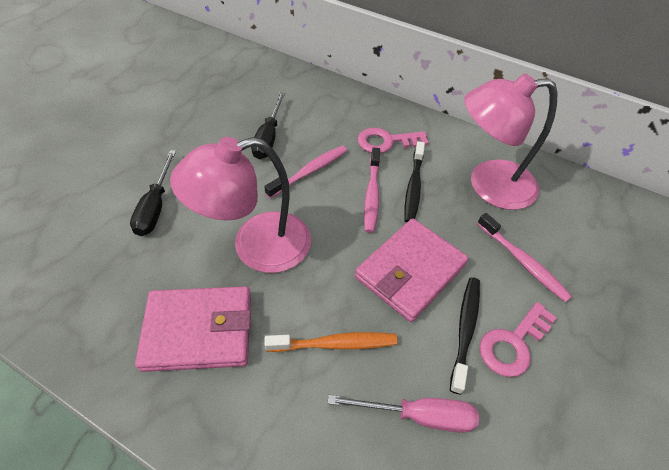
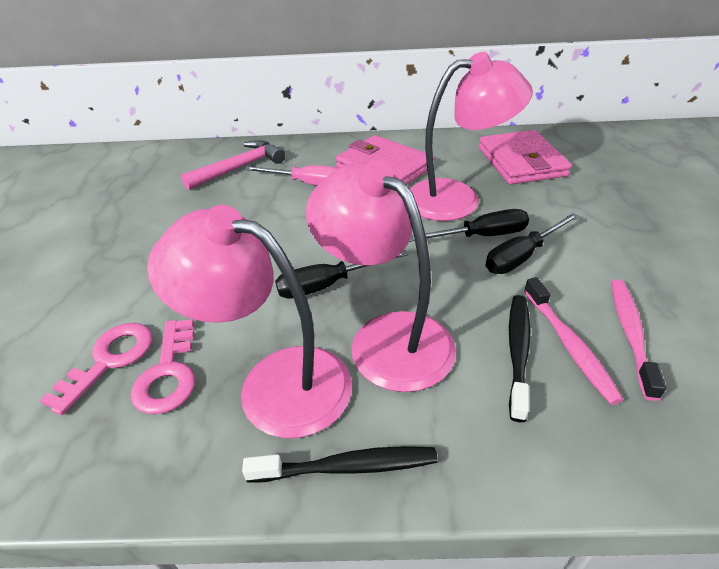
black screwdriver: [130,150,176,236] [251,92,285,159] = 2 -> [275,250,409,299] [409,209,529,242] [486,213,579,274] = 3
orange toothbrush: [264,332,398,352] = 1 -> none = 0
pink hammer: none = 0 -> [181,140,285,190] = 1
pink lamp: [170,137,311,273] [464,73,557,210] = 2 -> [147,205,352,438] [306,160,456,392] [410,52,533,221] = 3
pink toothbrush: [264,145,347,199] [364,147,380,233] [477,213,572,302] = 3 -> [524,277,624,405] [611,279,666,401] = 2

